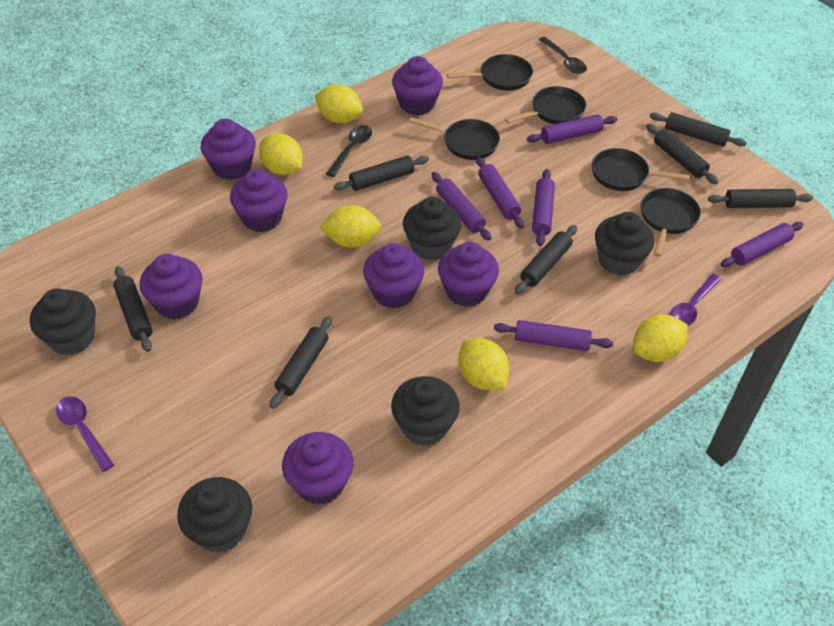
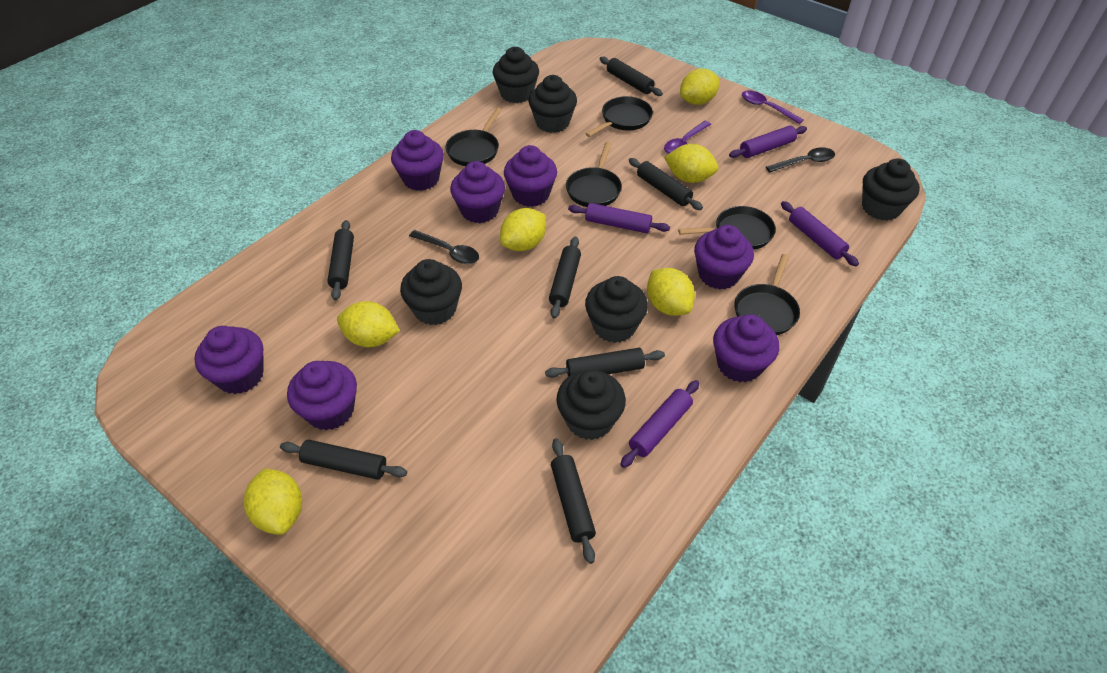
black cupcake: [30,288,96,355] [177,477,252,553] [391,376,460,446] [403,197,461,260] [595,212,654,275] = 5 -> [400,259,462,325] [493,47,539,103] [528,75,577,133] [556,370,626,440] [585,276,648,343] [862,158,920,221] = 6
purple rolling pin: [432,172,491,241] [476,157,524,228] [494,320,613,351] [527,114,617,144] [532,169,555,246] [721,222,804,267] = 6 -> [568,203,670,233] [620,380,699,468] [729,126,807,158] [781,201,859,266] = 4
yellow lemon: [259,133,303,175] [315,84,363,123] [320,205,381,248] [459,338,509,390] [633,314,688,362] = 5 -> [244,468,302,535] [337,301,400,347] [500,208,546,251] [647,268,695,316] [664,144,718,183] [680,68,719,105] = 6

